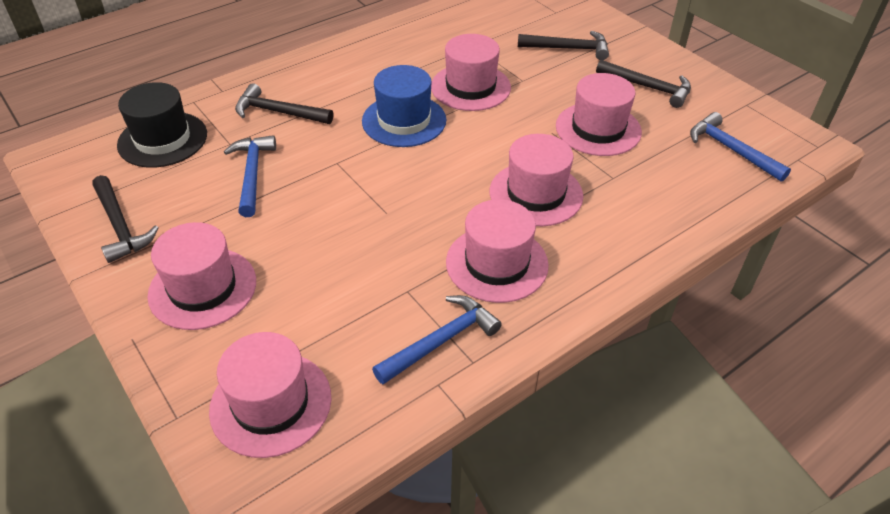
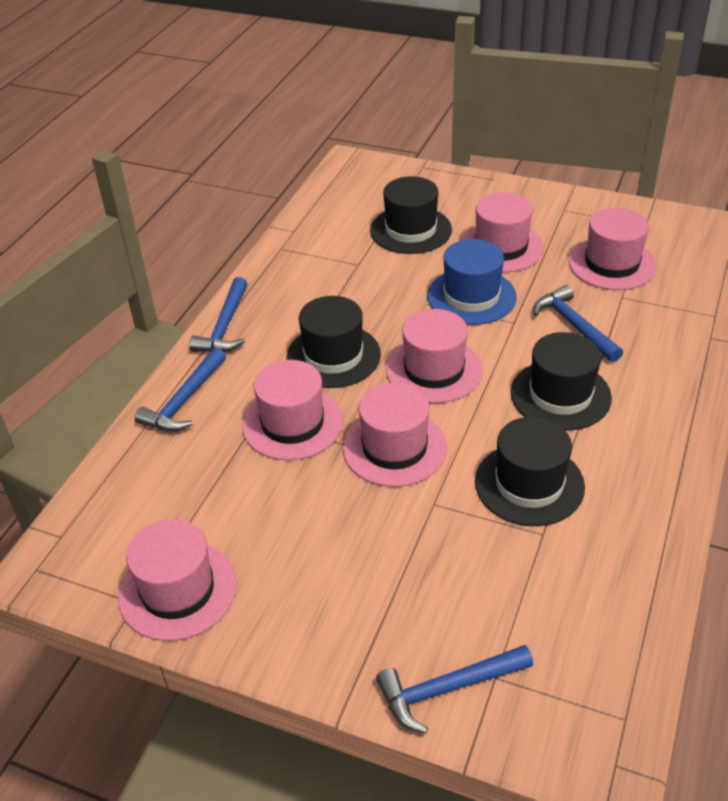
black hammer: [93,175,159,263] [235,83,333,124] [518,31,609,60] [596,60,691,108] = 4 -> none = 0
black hat: [117,82,207,168] = 1 -> [286,296,381,388] [370,176,452,254] [475,417,585,526] [511,332,612,430] = 4
blue hammer: [224,135,276,217] [372,295,502,384] [690,112,791,182] = 3 -> [135,348,226,432] [190,277,248,352] [376,645,533,734] [533,285,623,362] = 4

